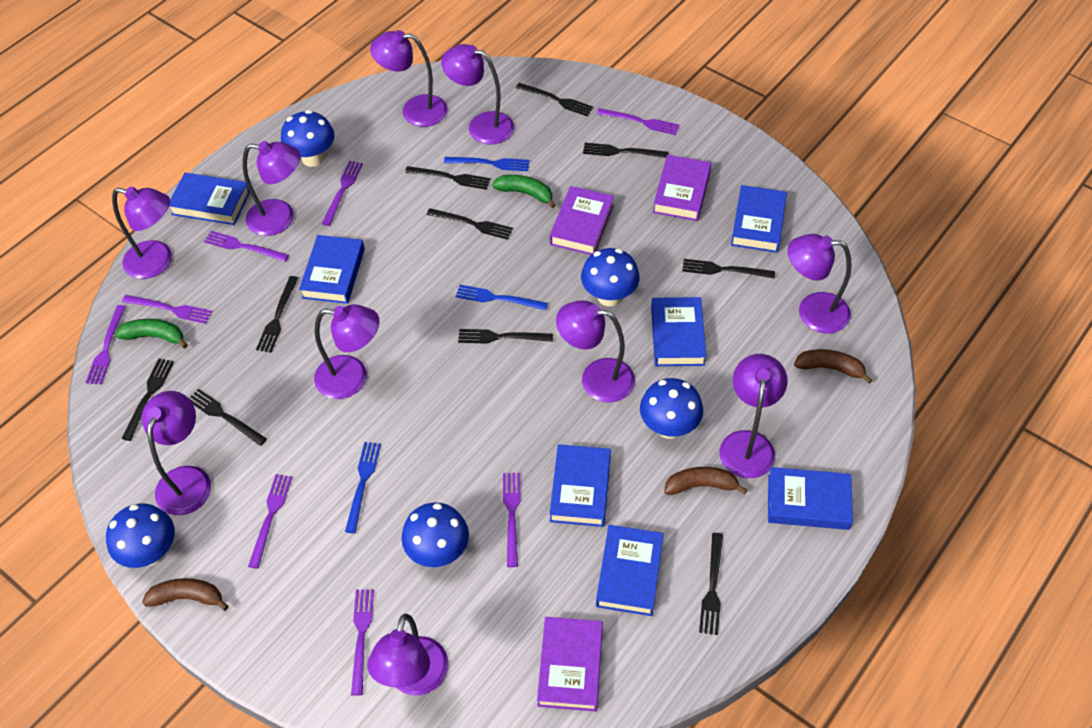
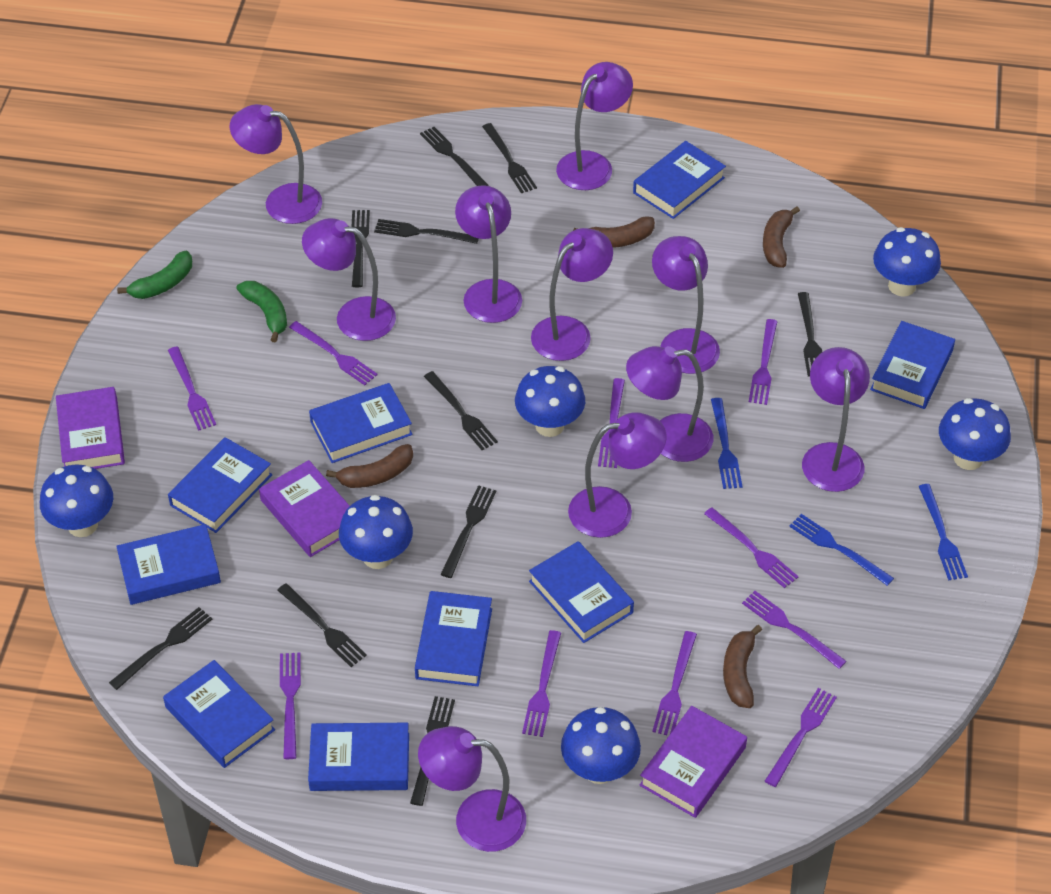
blue book: [169,173,250,225] [299,235,365,304] [550,444,611,527] [596,525,664,616] [651,297,707,366] [731,185,787,253] [768,467,853,530] = 7 -> [116,524,221,605] [163,660,275,768] [168,437,272,533] [308,723,409,791] [309,383,413,463] [415,591,492,686] [529,541,634,643] [633,141,726,219] [870,321,955,409] = 9
blue mushroom: [106,503,175,568] [281,110,335,167] [402,502,469,567] [581,248,640,306] [640,378,703,439] = 5 -> [40,464,113,537] [339,495,413,569] [515,366,585,437] [561,707,641,784] [873,227,941,297] [939,398,1011,470] = 6
brown banana: [142,578,229,611] [664,467,747,495] [794,349,872,384] = 3 -> [326,444,413,488] [573,216,655,248] [723,625,762,708] [763,207,800,268] = 4
purple fork: [85,305,126,385] [122,295,212,324] [204,231,289,262] [248,474,292,569] [322,161,363,226] [351,589,374,696] [503,473,521,567] [597,108,679,135] = 8 -> [168,347,216,431] [280,653,301,759] [289,321,378,385] [522,630,561,737] [598,378,625,468] [652,631,697,735] [704,507,799,588] [742,591,847,669] [749,319,778,405] [765,688,837,787] = 10

